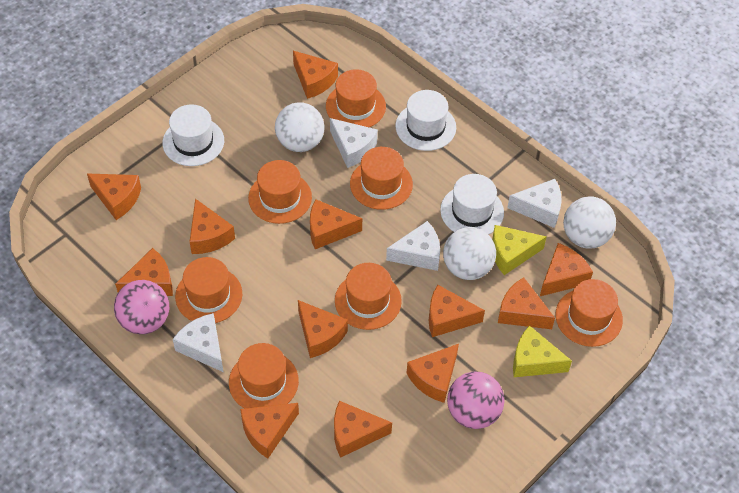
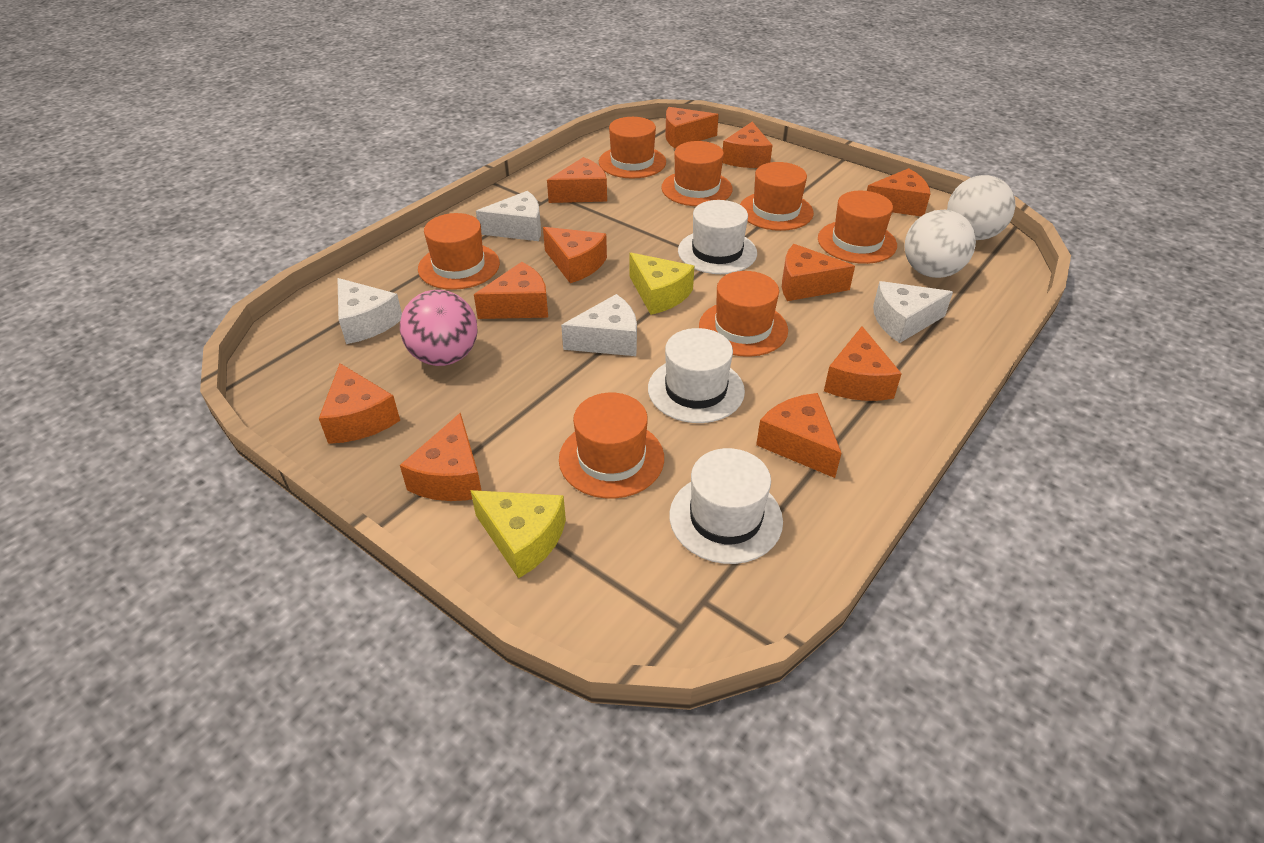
orange cheese: [87,173,141,220] [115,248,173,296] [190,199,235,254] [240,403,299,459] [293,51,338,99] [298,300,348,358] [310,199,362,249] [334,401,392,458] [407,344,459,403] [429,285,485,337] [498,277,555,329] [540,243,593,296] = 12 -> [319,363,400,444] [400,412,482,501] [474,262,548,319] [543,227,607,283] [547,157,607,203] [665,107,719,148] [723,122,773,168] [756,393,842,478] [782,244,855,301] [824,326,902,401] [867,168,930,216] = 11
pink ball: [114,280,169,334] [447,372,505,429] = 2 -> [400,290,478,366] = 1
white ball: [275,102,324,152] [443,227,496,280] [563,196,616,249] = 3 -> [905,210,976,278] [947,175,1015,240] = 2

